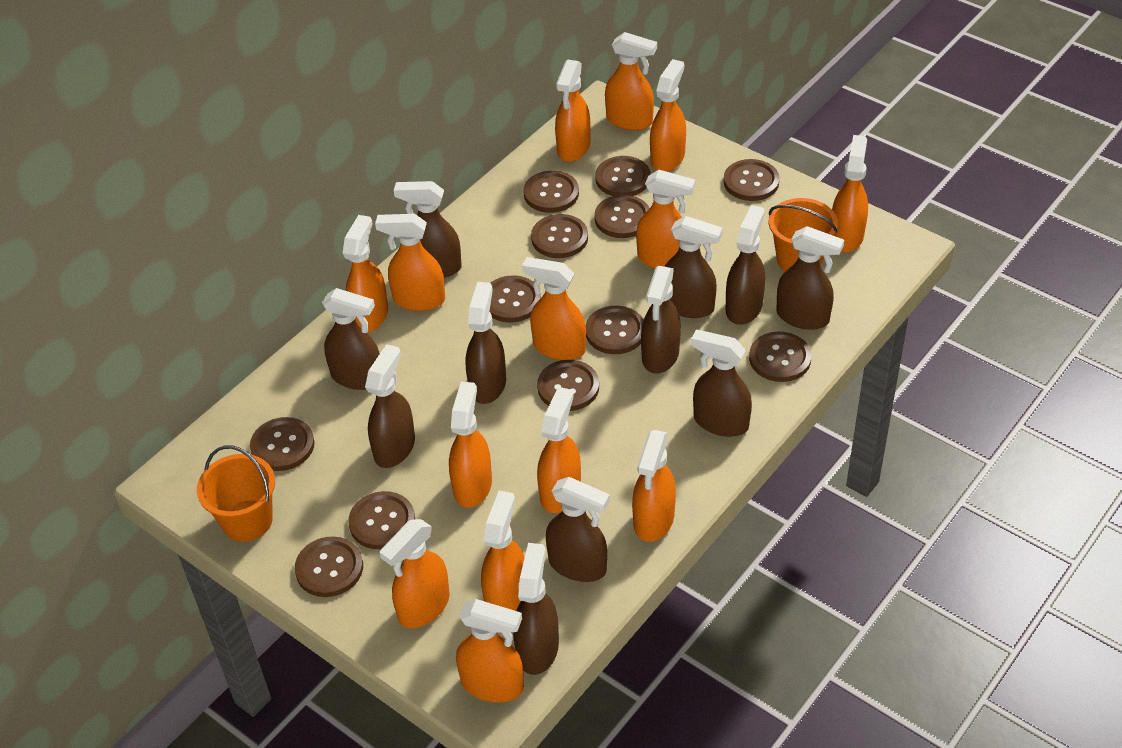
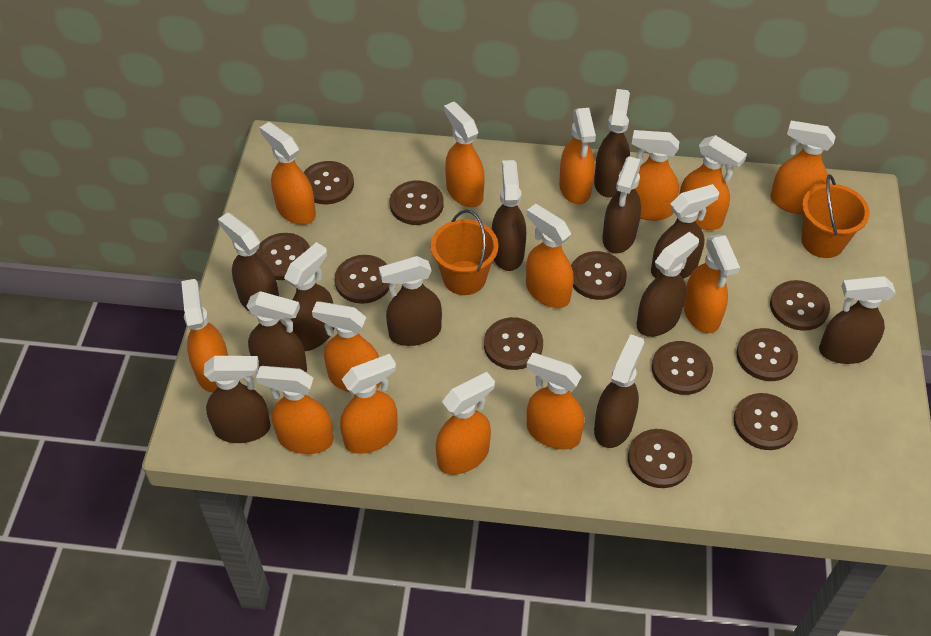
brown button: [250,417,314,471] [295,536,363,597] [348,491,415,550] [489,275,541,323] [523,171,579,213] [531,214,588,258] [537,360,599,411] [585,306,644,354] [594,195,649,238] [595,156,650,196] [724,159,780,201] [749,331,811,382] = 12 -> [256,233,310,280] [303,161,354,204] [335,255,390,304] [390,180,444,225] [484,317,543,370] [571,251,627,300] [628,429,692,488] [652,341,713,395] [734,393,798,450] [736,328,798,381] [770,280,830,331] = 11
brown spray bottle: [322,288,380,390] [365,344,415,468] [394,181,462,277] [466,282,506,404] [513,543,559,675] [546,477,610,582] [641,266,681,373] [664,216,723,318] [691,329,752,437] [726,205,765,325] [776,226,844,330] = 11 -> [204,356,271,443] [218,212,279,312] [246,291,307,372] [284,242,334,351] [379,256,442,346] [492,160,526,271] [594,89,630,198] [594,334,644,448] [602,156,642,253] [637,232,699,337] [651,184,719,279] [819,276,896,364] = 12

